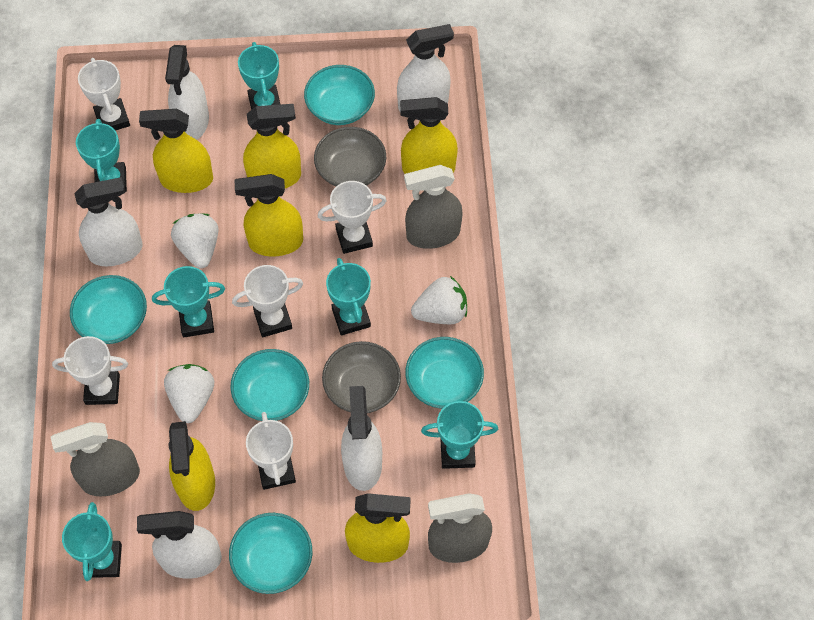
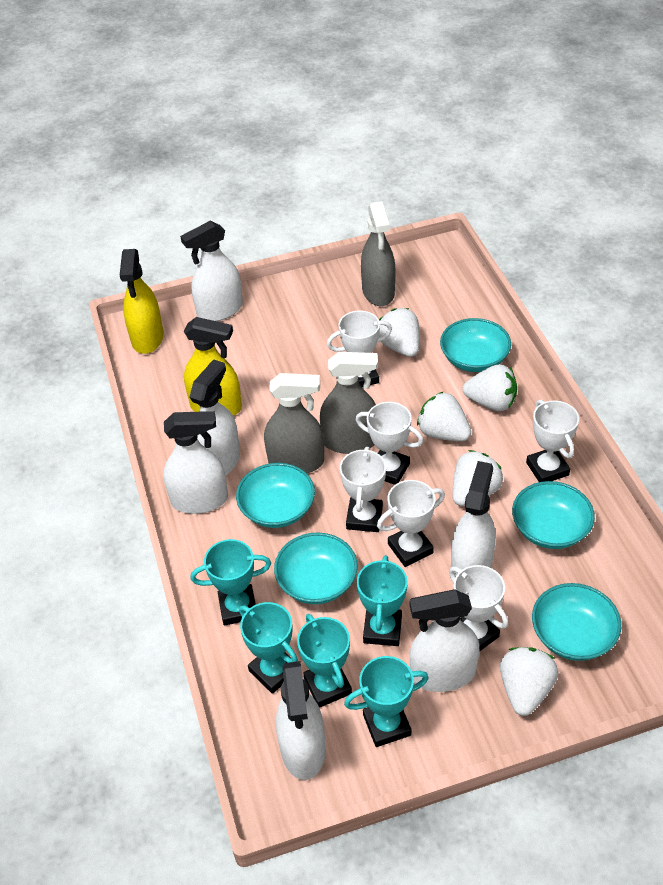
grey bowl: [314,127,386,187] [322,341,401,413] = 2 -> none = 0
turquoise trophy: [62,502,122,581] [76,119,127,192] [152,266,225,337] [238,42,281,110] [326,258,371,335] [421,401,498,469] = 6 -> [190,539,271,626] [239,602,298,694] [297,614,352,708] [344,656,429,747] [357,555,408,646] = 5
white spray bottle: [74,177,143,266] [137,511,222,579] [165,45,209,140] [341,386,382,491] [397,24,454,112] = 5 -> [163,411,228,514] [180,221,243,321] [189,359,240,475] [276,661,325,780] [410,589,480,692] [451,461,495,576] = 6
white strawberry: [164,364,214,423] [171,213,218,268] [411,276,467,324] = 3 -> [379,308,420,357] [417,391,471,441] [452,450,503,506] [462,365,517,411] [500,647,558,716] = 5
white trophy: [52,336,128,405] [78,58,130,131] [232,265,303,337] [246,412,296,490] [318,181,387,254] = 5 -> [327,311,392,387] [340,447,386,532] [356,402,423,485] [377,480,445,567] [449,565,508,651] [526,400,579,482] = 6
yellow spray bottle: [139,109,213,193] [168,421,215,511] [234,174,303,257] [243,104,301,188] [345,493,411,563] [400,97,458,174] = 6 -> [120,249,164,354] [184,317,242,416] = 2

